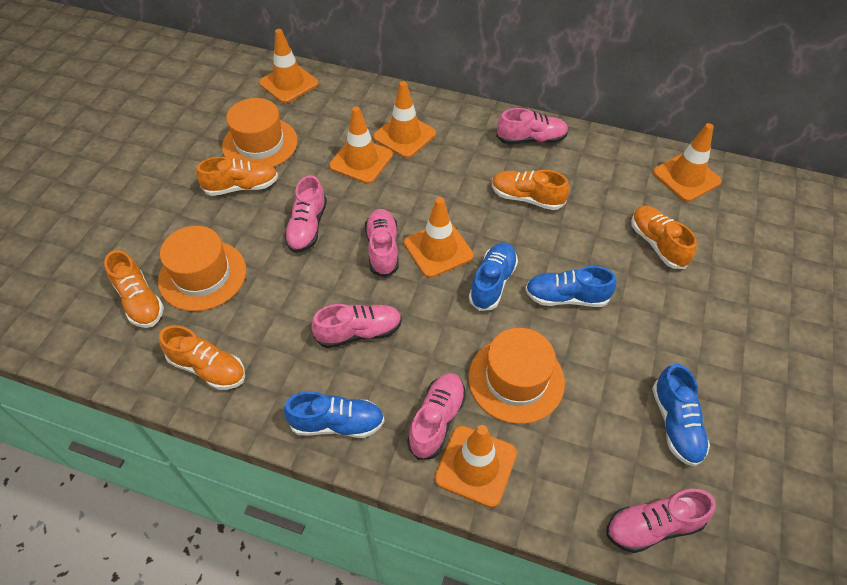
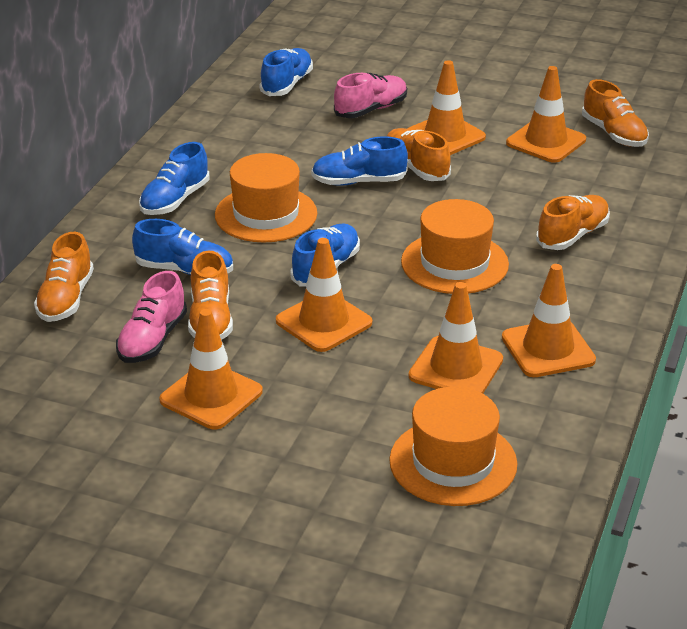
blue shoe: [284,391,384,438] [469,242,518,311] [525,266,617,307] [652,364,710,467] = 4 -> [132,219,233,275] [139,142,210,215] [259,48,313,96] [291,223,360,287] [311,136,408,186] = 5
pink shoe: [284,175,327,253] [311,304,402,348] [365,209,399,277] [407,373,466,460] [496,108,569,144] [606,489,715,553] = 6 -> [116,271,187,363] [334,73,407,118] = 2

